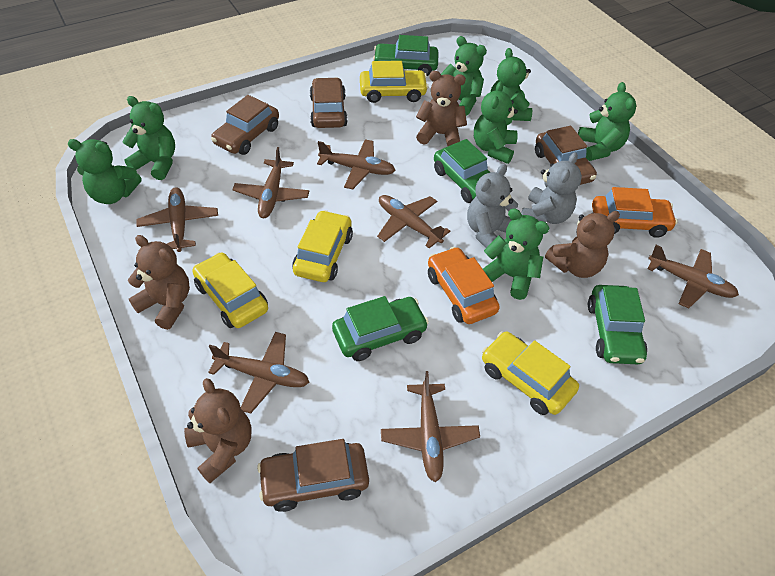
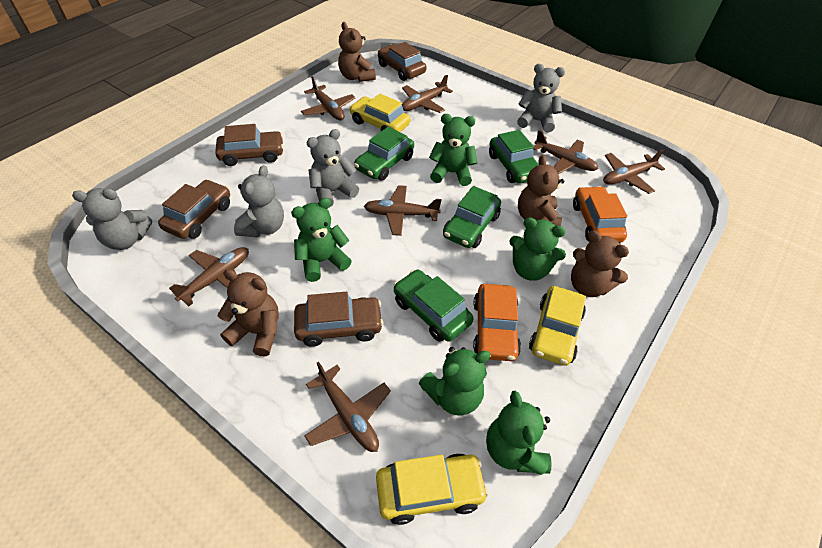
green teddy bear: [68,139,142,204] [122,96,175,180] [441,36,487,116] [474,81,518,164] [483,208,549,300] [490,48,532,121] [578,82,636,161] = 7 -> [291,198,352,282] [419,347,490,415] [429,114,478,186] [486,391,552,475] [509,217,566,281] = 5
grey teddy bear: [467,164,518,248] [521,152,582,224] = 2 -> [72,188,152,250] [234,165,284,238] [307,129,359,208] [517,64,565,133] = 4
yellow car: [192,252,268,328] [292,210,353,282] [360,61,429,103] [482,332,579,415] = 4 -> [349,94,410,132] [376,454,489,525] [529,286,586,366] = 3

